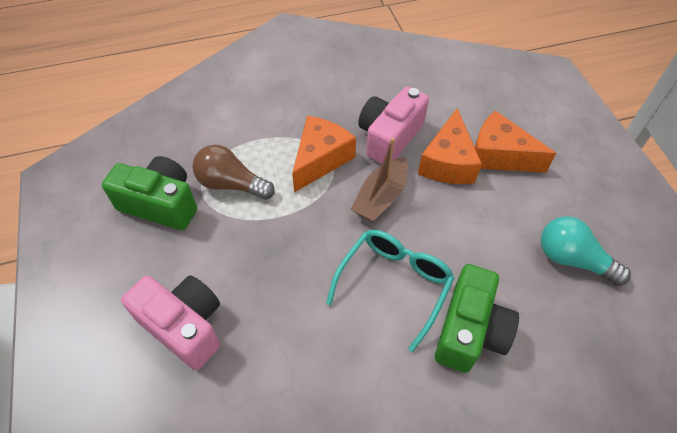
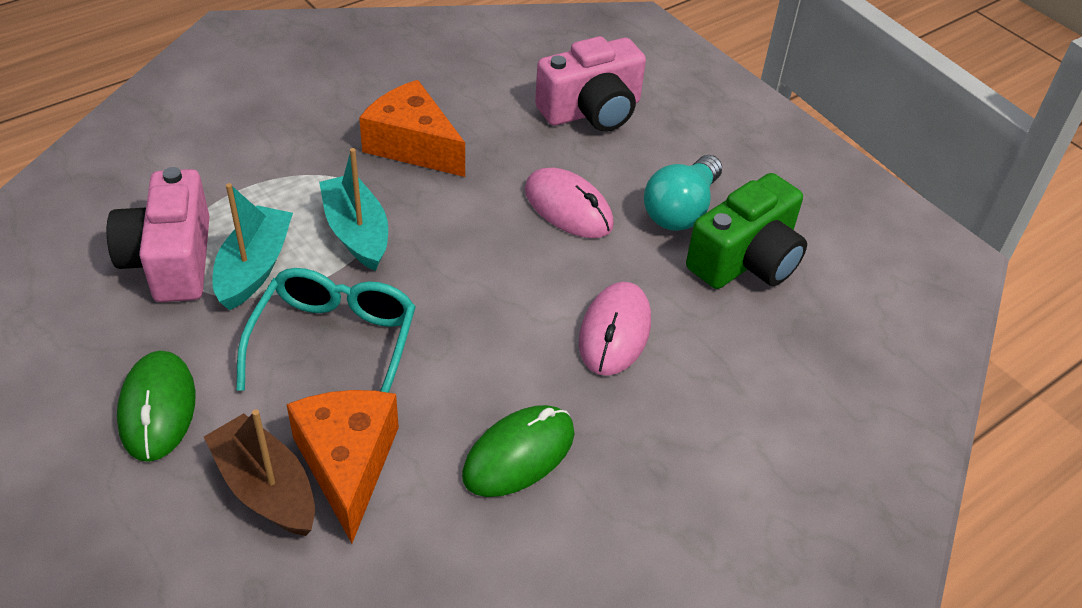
brown light bulb: [193,145,275,200] = 1 -> none = 0
green camera: [102,156,197,230] [435,264,519,373] = 2 -> [686,173,807,289] = 1
green mouse: none = 0 -> [117,351,195,462] [462,405,574,497] = 2
orange cheese: [292,116,356,193] [418,108,482,184] [475,110,556,173] = 3 -> [286,390,399,543] [359,80,465,177] = 2
pink mouse: none = 0 -> [525,168,614,238] [579,282,651,376] = 2
turquoise boat: none = 0 -> [212,183,293,311] [319,148,388,271] = 2

